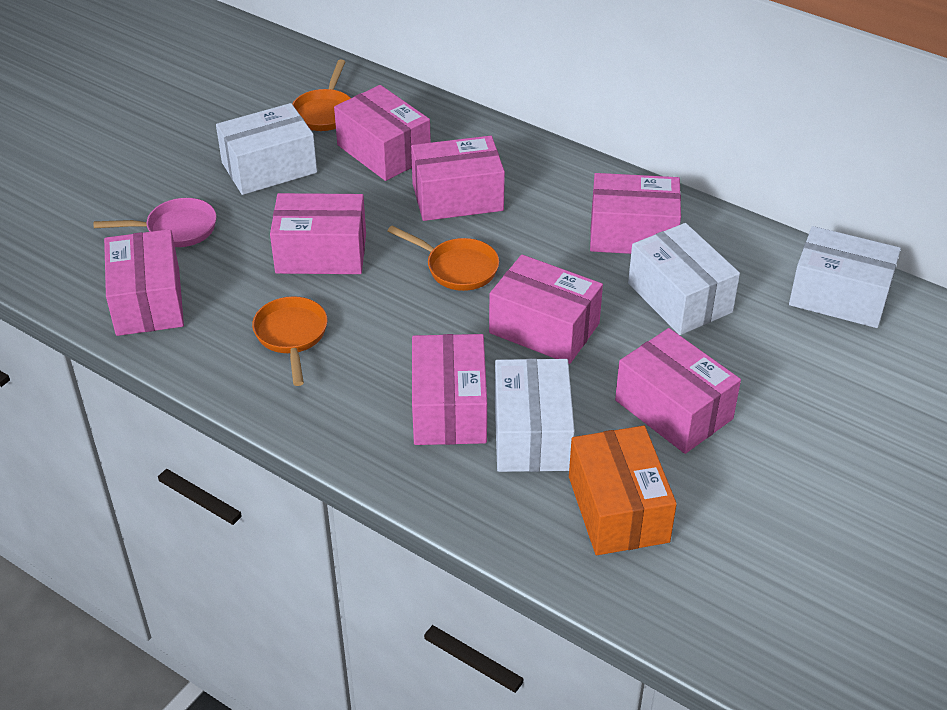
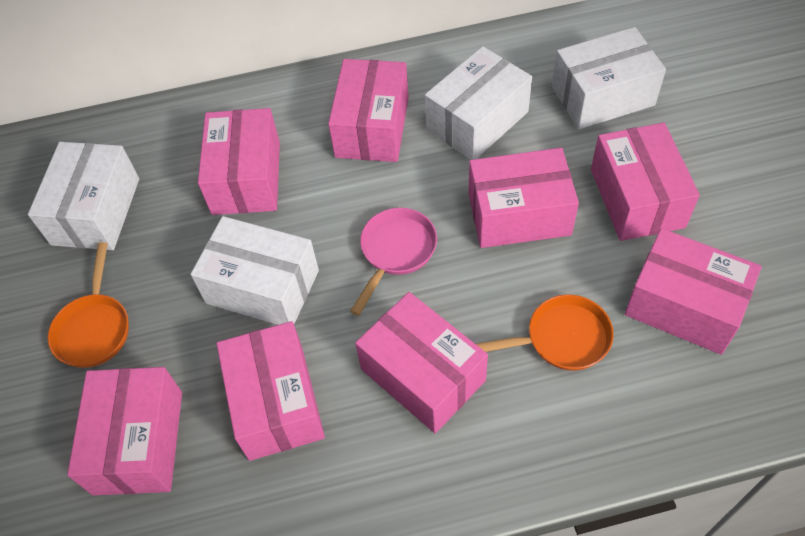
orange box: [569,426,677,555] = 1 -> none = 0
orange pan: [252,296,328,386] [292,60,351,131] [388,226,499,291] = 3 -> [48,242,129,368] [476,294,614,371] = 2

